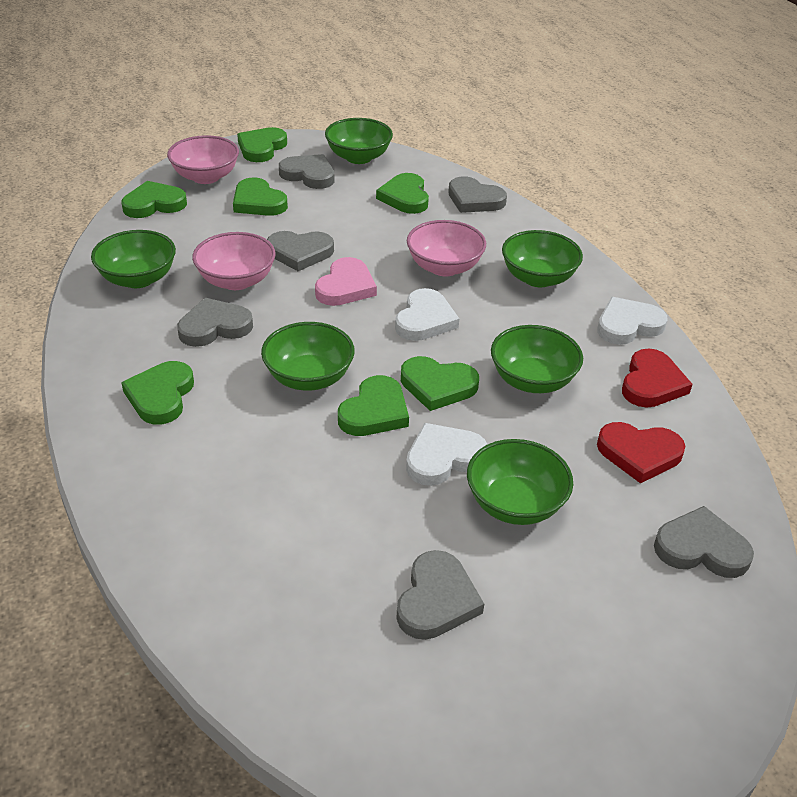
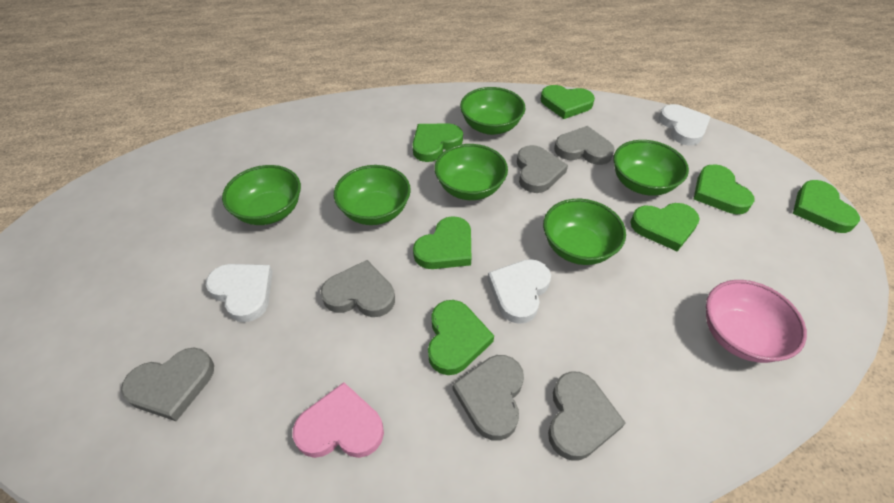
pink bowl: [167,135,239,184] [192,232,276,290] [407,220,486,276] = 3 -> [706,280,807,363] = 1
red heart: [597,422,685,483] [622,349,693,408] = 2 -> none = 0

